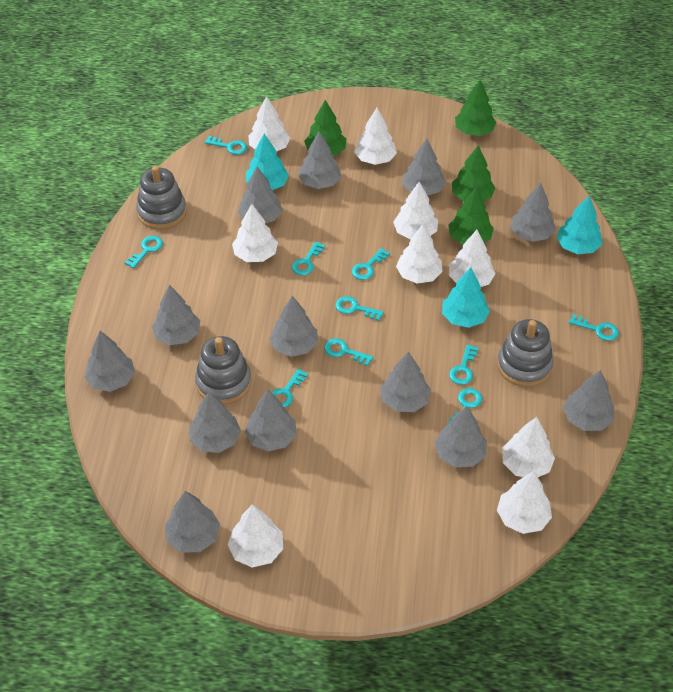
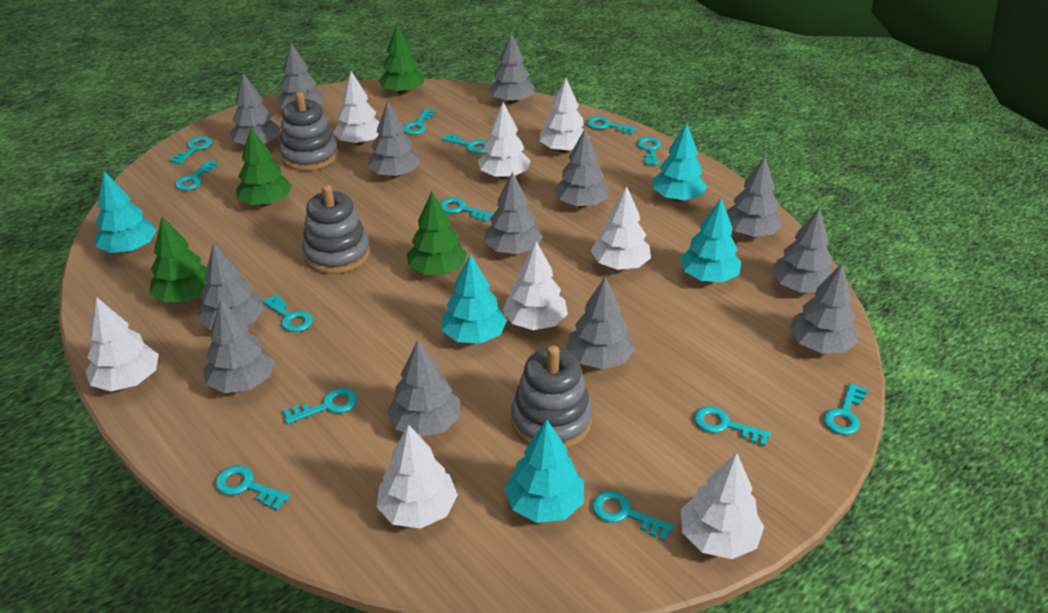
turquoise key: [125,236,163,268] [205,136,247,155] [272,369,308,407] [292,242,325,275] [324,338,373,366] [335,296,384,321] [352,248,390,280] [448,388,482,424] [449,345,478,385] [569,314,619,341] = 10 -> [169,136,212,164] [175,160,219,190] [215,465,290,511] [262,294,313,332] [283,388,358,424] [403,109,435,135] [440,197,493,222] [442,133,486,153] [587,117,637,135] [592,491,674,541] [637,137,661,165] [694,406,771,446] [824,383,867,435] = 13
turquoise tree: [246,134,289,190] [442,267,490,328] [557,196,602,254] = 3 -> [95,171,157,253] [442,254,507,344] [505,420,584,523] [653,123,707,201] [680,198,741,282] = 5
white tree: [228,504,283,568] [232,204,278,262] [248,96,290,152] [354,108,397,165] [393,182,438,240] [396,224,443,284] [449,230,495,287] [497,471,552,534] [502,417,555,477] = 9 -> [85,298,159,391] [333,71,379,145] [376,424,458,529] [478,102,531,179] [502,241,568,330] [540,78,590,153] [591,186,651,270] [681,453,764,559] = 8

